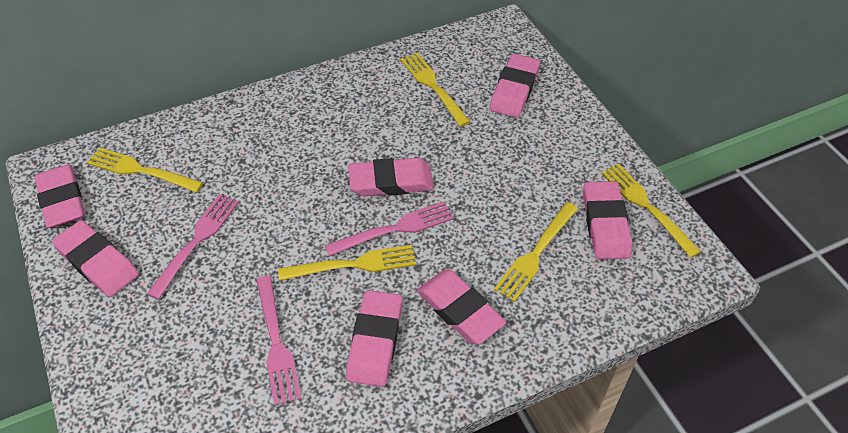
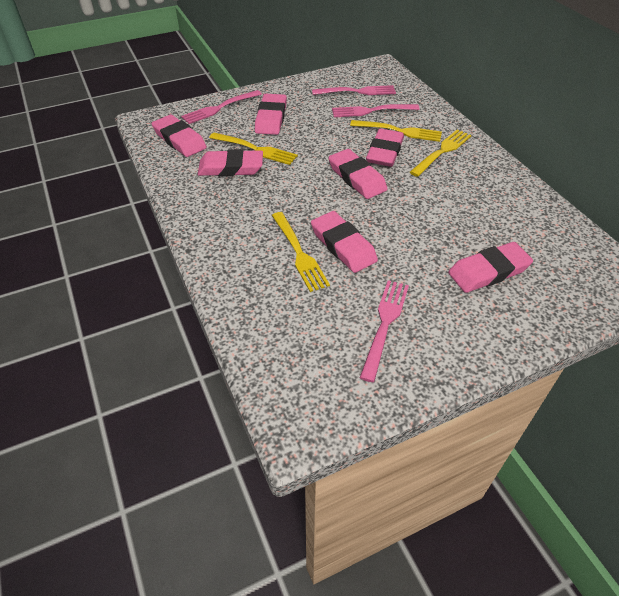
pink fork: [147,194,239,300] [256,275,302,406] [325,201,454,256] = 3 -> [181,90,262,124] [312,85,396,95] [332,104,420,117] [360,280,409,382] = 4
yellow fork: [87,147,203,193] [278,245,416,281] [400,52,470,127] [494,202,578,302] [601,164,701,258] = 5 -> [209,133,298,165] [272,212,330,292] [350,120,442,142] [410,129,471,177] = 4

